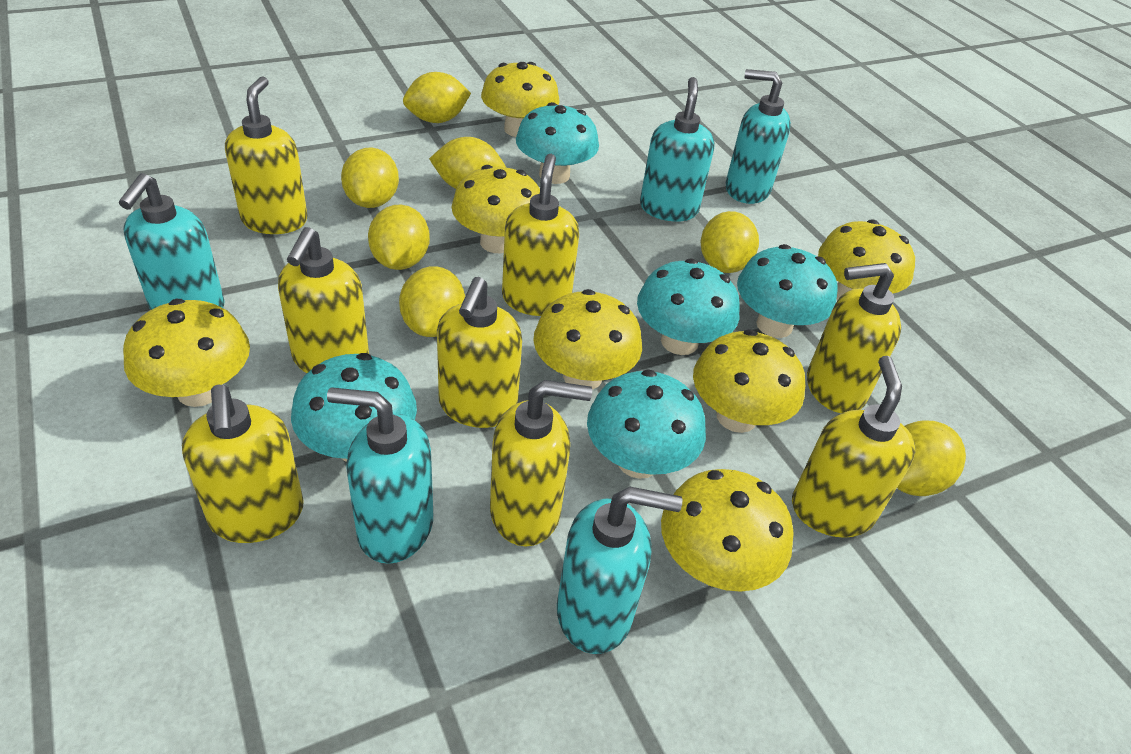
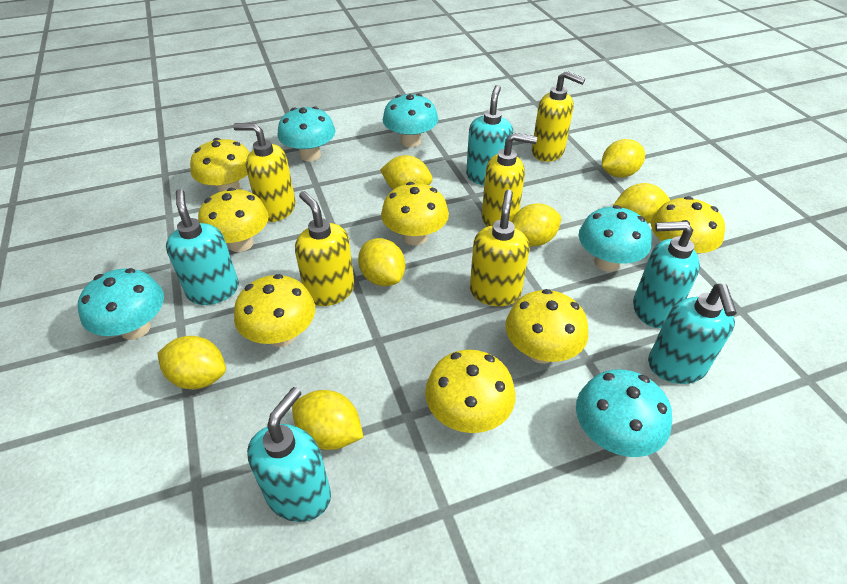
yellow soap dispenser: [182,385,304,543] [225,76,308,234] [278,227,369,373] [437,277,522,428] [490,380,592,547] [502,154,579,316] [792,356,916,538] [807,263,901,414] = 8 -> [233,123,296,222] [295,191,354,306] [470,190,530,306] [482,133,537,227] [532,71,585,162] = 5

